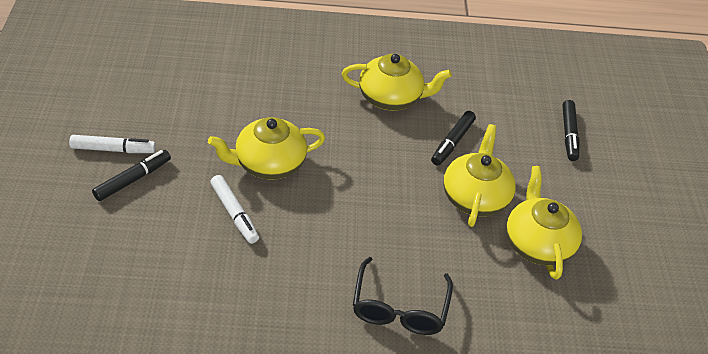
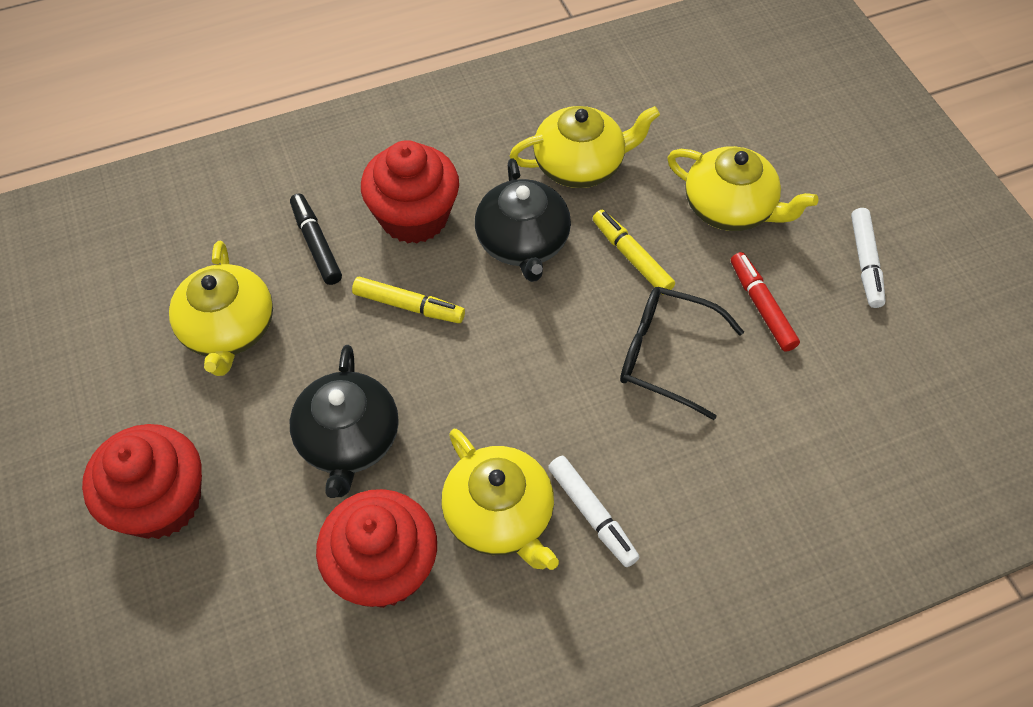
black marker: [92,150,171,201] [431,111,476,165] [562,100,579,161] = 3 -> [290,193,342,285] = 1
black teapot: none = 0 -> [290,345,399,498] [475,158,571,282] = 2
red cupcake: none = 0 -> [82,424,202,539] [316,489,437,608] [361,140,459,244] = 3
red marker: none = 0 -> [731,252,800,352] = 1
yellow marker: none = 0 -> [352,277,465,323] [593,210,675,295] = 2

